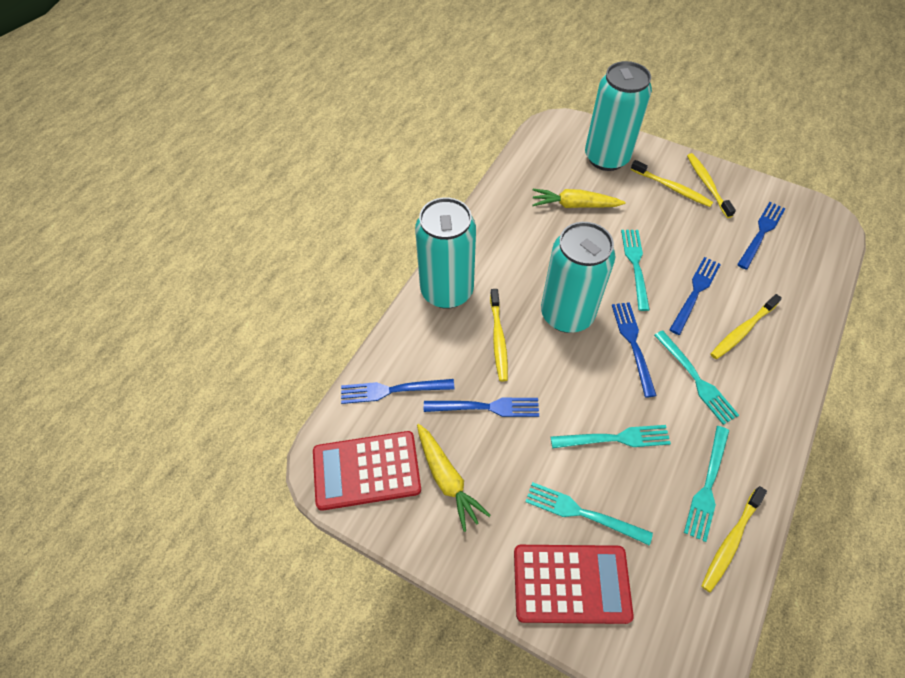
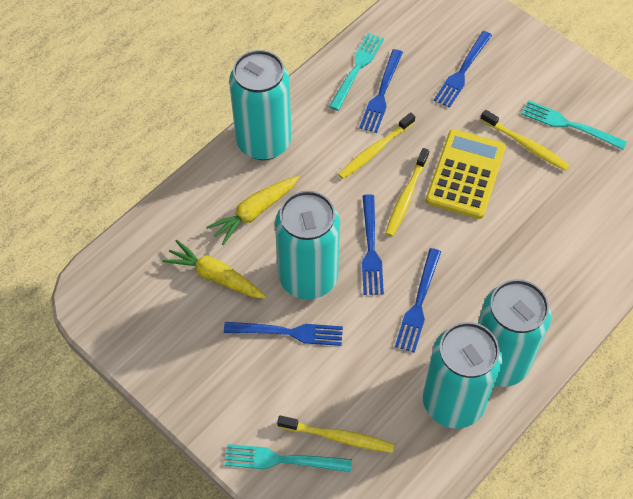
red calculator: [313,431,421,511] [514,545,634,624] = 2 -> none = 0
turquoise can: [415,197,476,309] [541,222,615,333] [585,61,652,171] = 3 -> [229,50,291,160] [275,191,340,299] [423,322,502,428] [478,279,551,387] = 4
turquoise fork: [525,482,653,546] [551,425,671,448] [621,230,650,311] [654,330,739,425] [684,426,729,542] = 5 -> [225,444,352,472] [329,33,384,111] [522,100,627,150] = 3
yellow calculator: none = 0 -> [426,129,506,219] = 1
yellow toothbrush: [490,289,508,382] [631,160,713,207] [687,153,736,218] [701,486,767,592] [711,294,782,359] = 5 -> [277,415,394,453] [338,112,415,179] [385,148,429,237] [480,110,570,171] = 4

